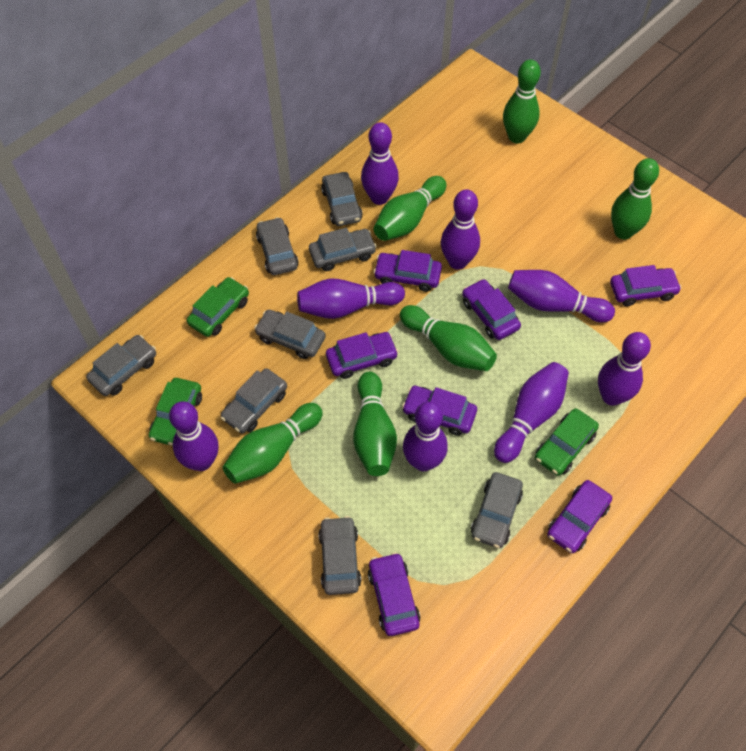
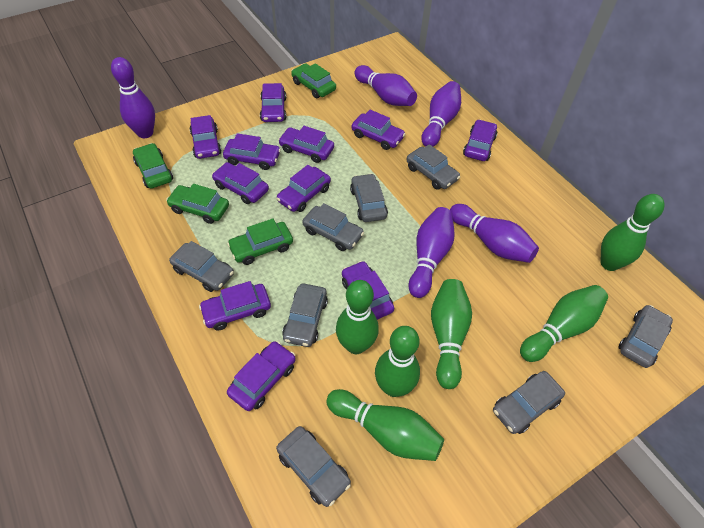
green car: [149,378,202,446] [187,277,249,337] [535,408,599,476] = 3 -> [133,143,173,189] [166,184,229,224] [227,218,293,265] [291,63,336,98] = 4
purple bowling pin: [169,401,219,471] [297,279,405,319] [361,122,399,205] [403,402,448,471] [441,189,480,270] [494,362,569,463] [508,270,615,322] [598,332,651,406] = 8 -> [111,57,155,138] [355,65,417,106] [409,207,455,298] [421,81,461,147] [450,204,539,263] = 5
purple car: [326,332,398,379] [368,552,420,636] [373,250,442,292] [402,386,477,436] [462,279,521,340] [547,480,612,553] [610,265,681,306] = 7 -> [190,115,222,159] [199,281,271,330] [212,162,269,204] [223,133,281,170] [227,341,296,411] [260,83,286,122] [277,165,331,212] [278,126,334,163] [342,261,394,320] [351,110,405,150] [463,119,498,161] = 11

